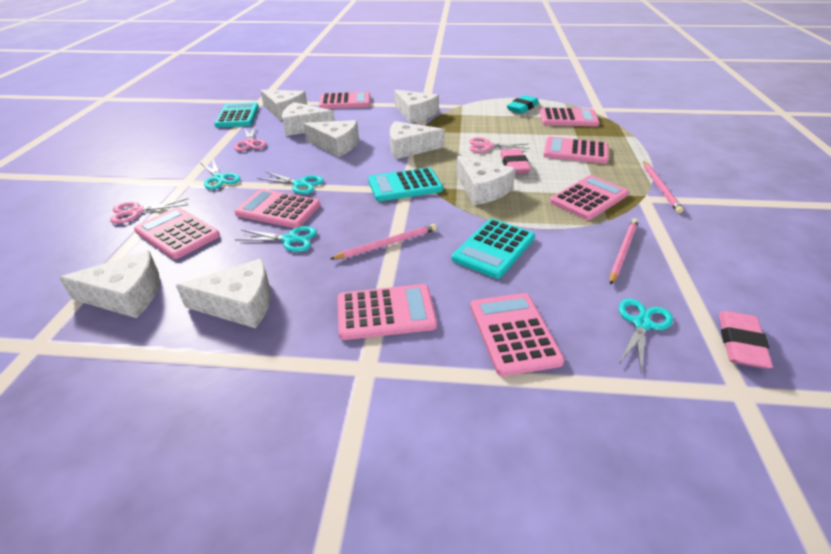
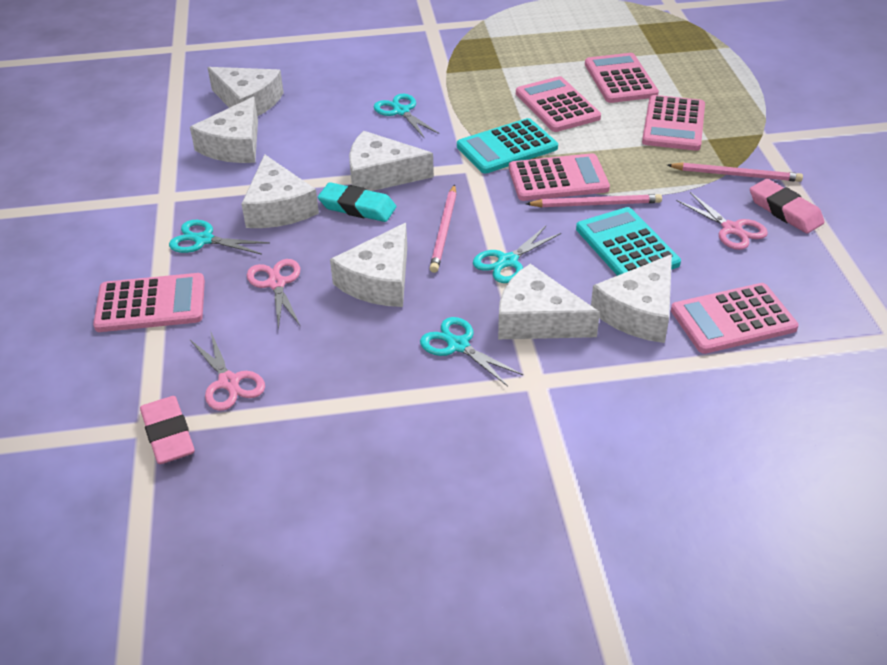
pink calculator: [134,207,220,259] [235,189,320,228] [319,92,370,109] [337,284,437,340] [470,293,565,376] [540,107,600,126] [543,137,609,164] [550,175,629,220] = 8 -> [93,273,205,332] [509,153,610,201] [516,76,601,132] [585,53,659,103] [642,95,705,151] [671,283,799,354] = 6
turquoise calculator: [214,102,259,128] [368,167,443,201] [452,219,535,279] = 3 -> [457,118,558,173] [576,207,681,276] = 2
white cheese: [59,251,160,318] [176,258,271,328] [260,90,307,121] [282,102,335,136] [303,120,359,157] [390,121,445,159] [394,90,439,123] [456,156,516,205] = 8 -> [190,97,258,163] [208,67,284,116] [241,154,319,228] [330,223,407,307] [349,131,434,191] [498,264,600,339] [591,254,672,343] = 7

